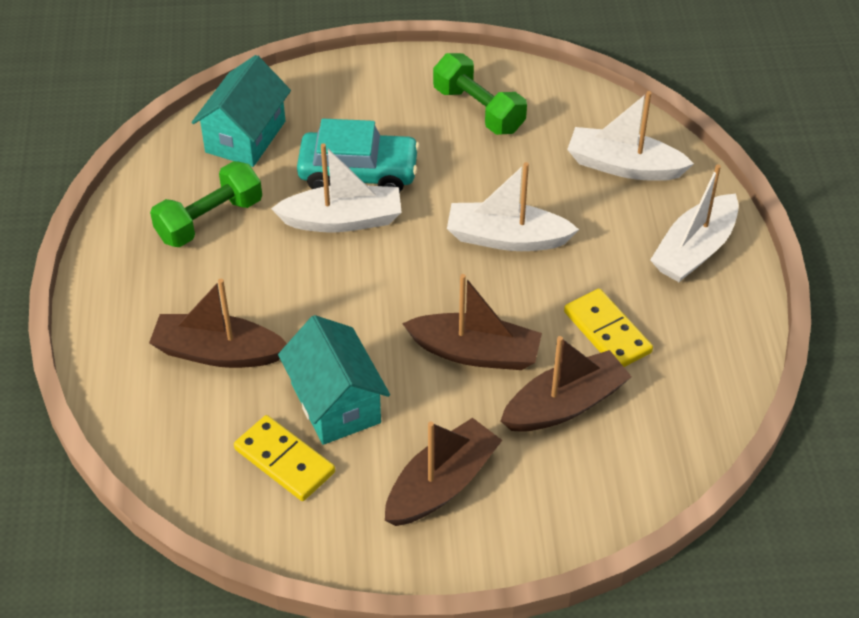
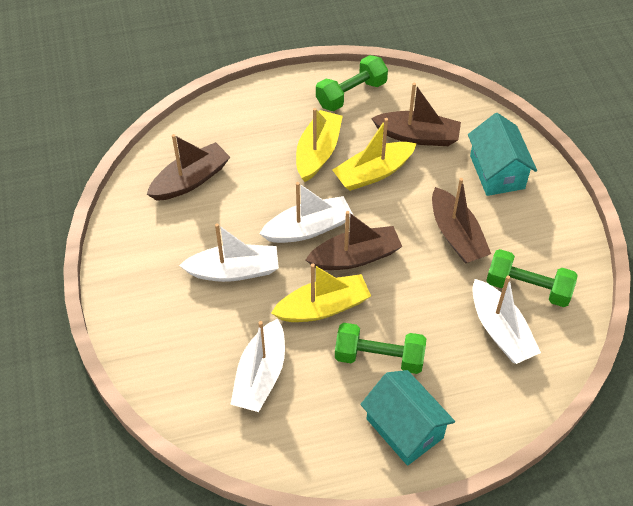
green dumbbell: [150,161,262,247] [433,53,527,135] = 2 -> [316,55,388,111] [335,323,427,374] [486,249,578,307] = 3
turquoise car: [297,119,420,193] = 1 -> none = 0
yellow boat: none = 0 -> [271,263,371,322] [296,108,343,182] [333,118,417,191] = 3
yellow domino: [234,415,335,501] [564,288,653,367] = 2 -> none = 0

